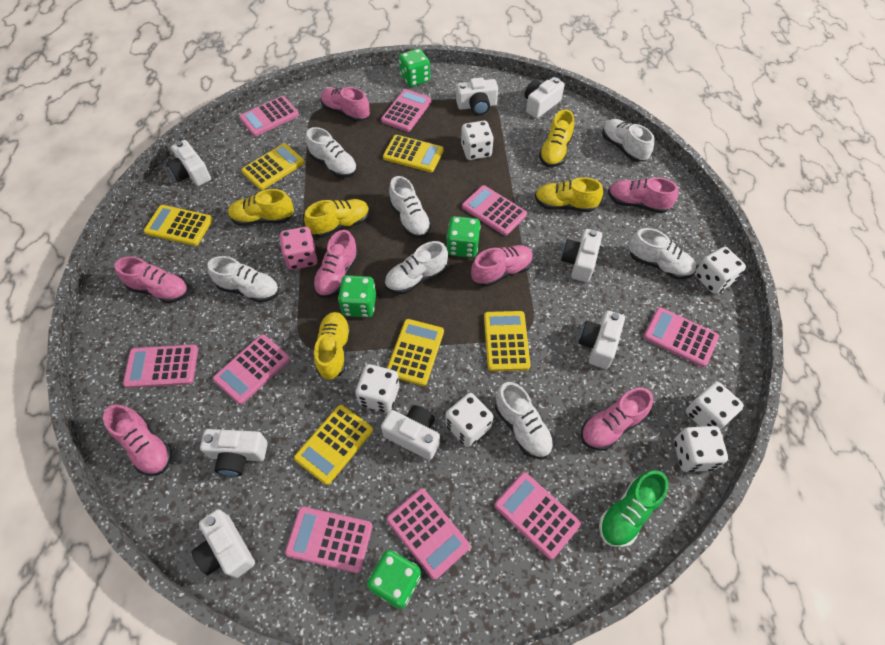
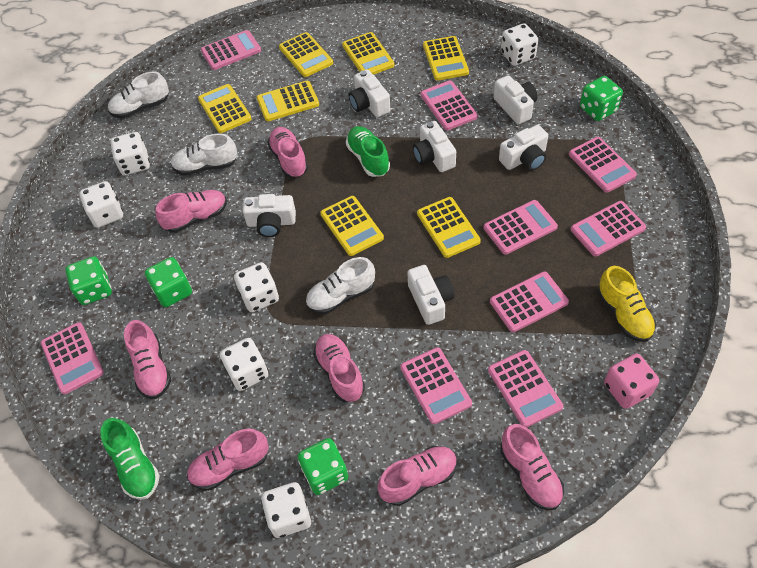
green shoe: [599,471,669,548] = 1 -> [100,418,160,500] [346,126,390,177] = 2
white camera: [166,140,211,186] [192,509,255,578] [200,429,268,477] [381,405,440,460] [456,77,498,115] [525,77,565,119] [561,229,602,282] [579,310,625,369] = 8 -> [243,194,296,237] [349,70,390,117] [407,265,455,325] [413,121,456,172] [494,75,538,124] [499,125,548,171] = 6
white shoe: [207,256,279,303] [306,127,357,178] [385,241,448,294] [389,176,432,238] [495,382,554,459] [602,119,654,162] [629,228,696,279] = 7 -> [108,72,169,118] [171,133,237,176] [306,257,375,314] = 3
yellow calculator: [144,205,213,246] [241,143,305,190] [294,405,373,485] [383,135,444,172] [387,319,444,386] [484,311,530,371] = 6 -> [198,84,252,133] [257,81,319,121] [279,32,333,77] [320,196,384,256] [342,32,394,75] [417,197,481,258] [423,36,469,81] = 7
yellow shoe: [228,189,294,226] [304,199,369,238] [314,312,351,380] [535,177,603,212] [539,109,574,167] = 5 -> [598,266,656,342] = 1

